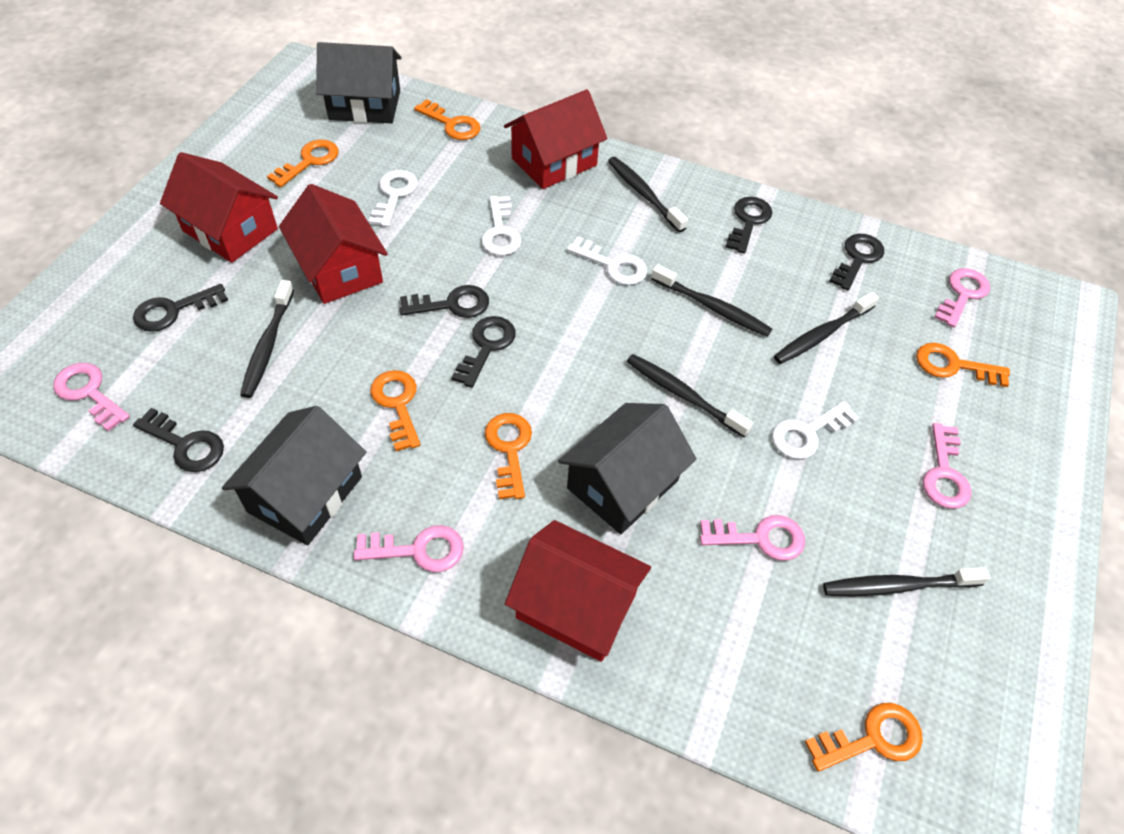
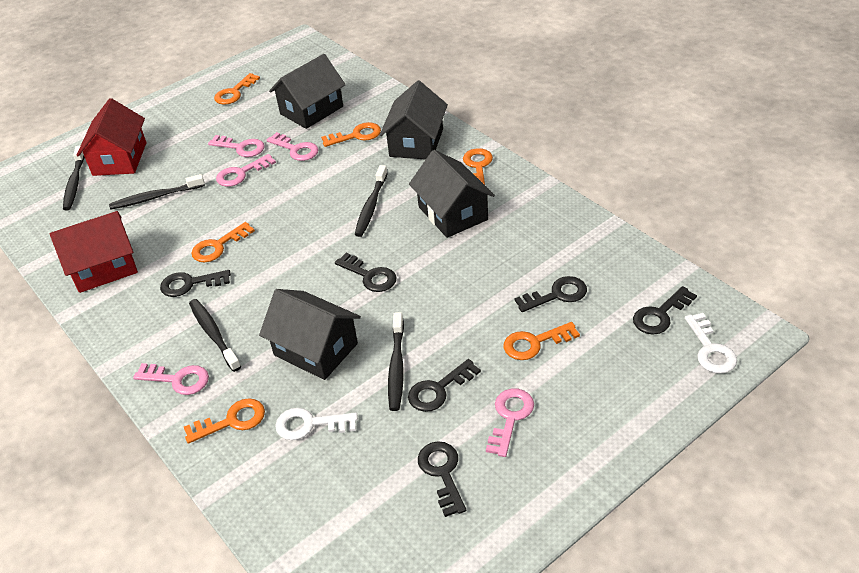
black house: [222,406,366,545] [316,42,402,123] [558,403,697,534] = 3 -> [259,289,361,380] [269,54,346,129] [380,81,448,160] [409,150,495,238] = 4
black toothbrush: [240,280,294,398] [608,157,688,232] [627,354,753,438] [651,264,772,337] [774,292,879,364] [823,567,990,597] = 6 -> [63,145,85,211] [109,174,205,210] [189,299,241,372] [355,165,388,237] [388,312,404,411] = 5
red house: [160,152,278,263] [279,184,388,304] [504,90,607,189] [505,520,651,662] = 4 -> [50,211,138,293] [76,98,146,176] = 2
white key: [369,170,418,227] [481,196,521,256] [567,236,647,285] [772,401,860,459] = 4 -> [275,408,358,440] [685,313,737,374] = 2

